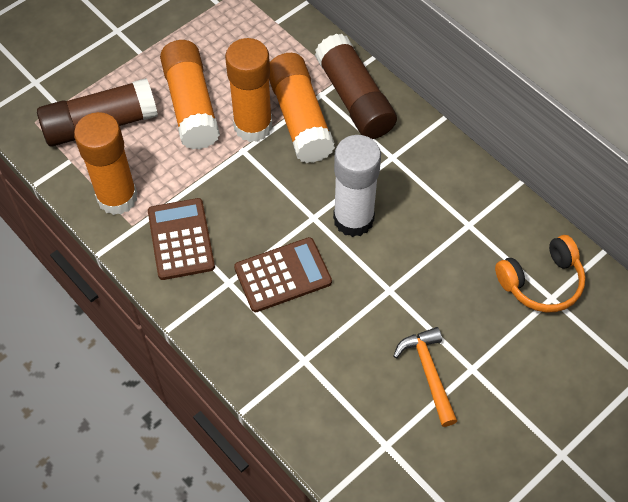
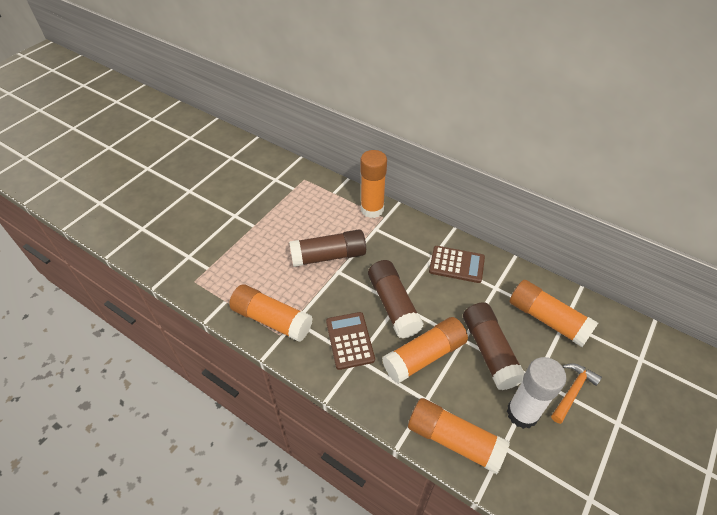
brown glue stick: [37,78,158,147] [315,34,397,139] = 2 -> [289,230,366,267] [368,260,424,338] [463,302,525,390] = 3
orange glue stick: [74,112,137,215] [160,40,220,150] [225,38,272,142] [269,53,335,163] = 4 -> [229,284,313,342] [360,150,387,218] [382,317,468,384] [408,398,510,474] [509,280,598,347] = 5
orange headphones: [495,235,586,312] = 1 -> none = 0

